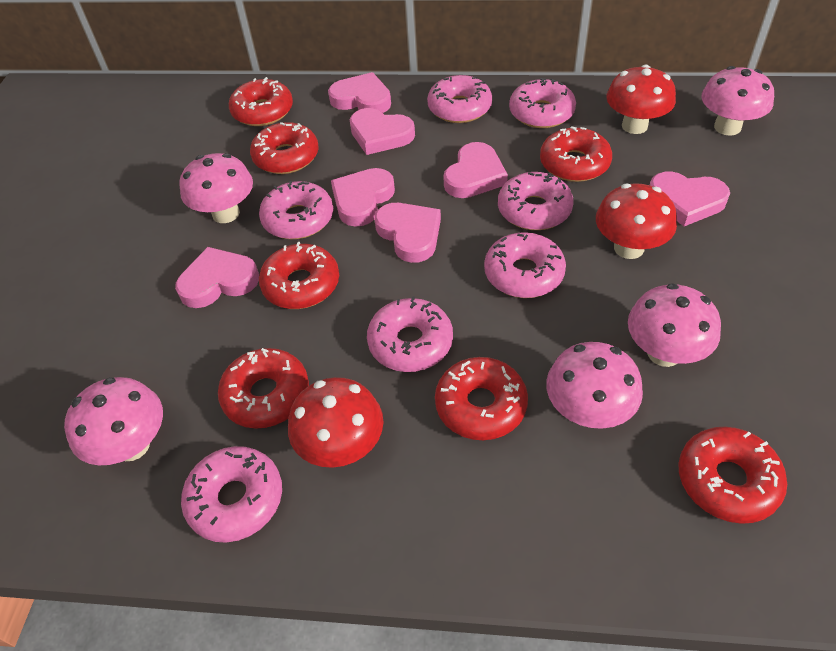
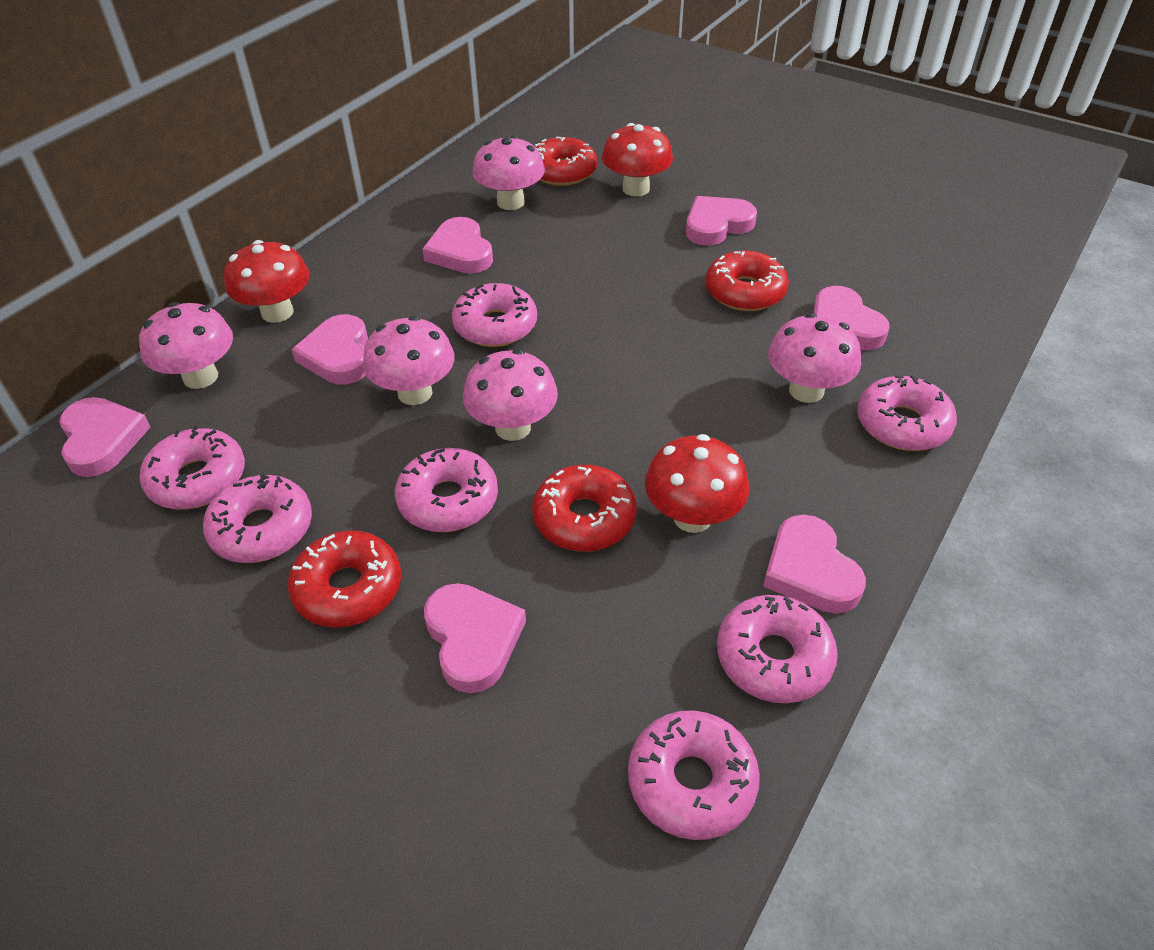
red donut: [218,348,309,429] [229,77,293,126] [250,122,318,174] [259,242,339,309] [435,357,528,440] [540,126,612,182] [678,427,787,524] = 7 -> [288,530,401,628] [532,465,637,552] [534,136,597,186] [705,251,789,311] = 4

